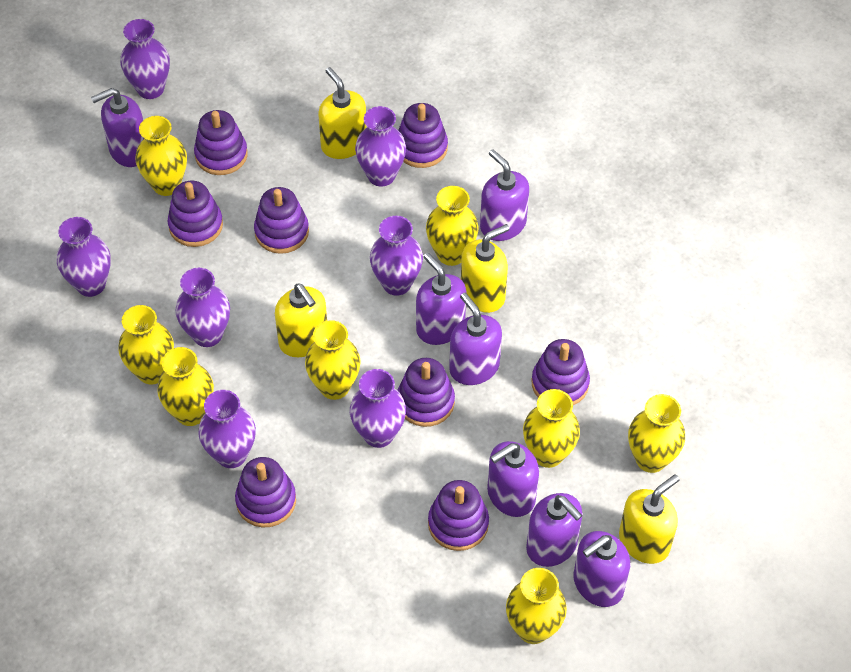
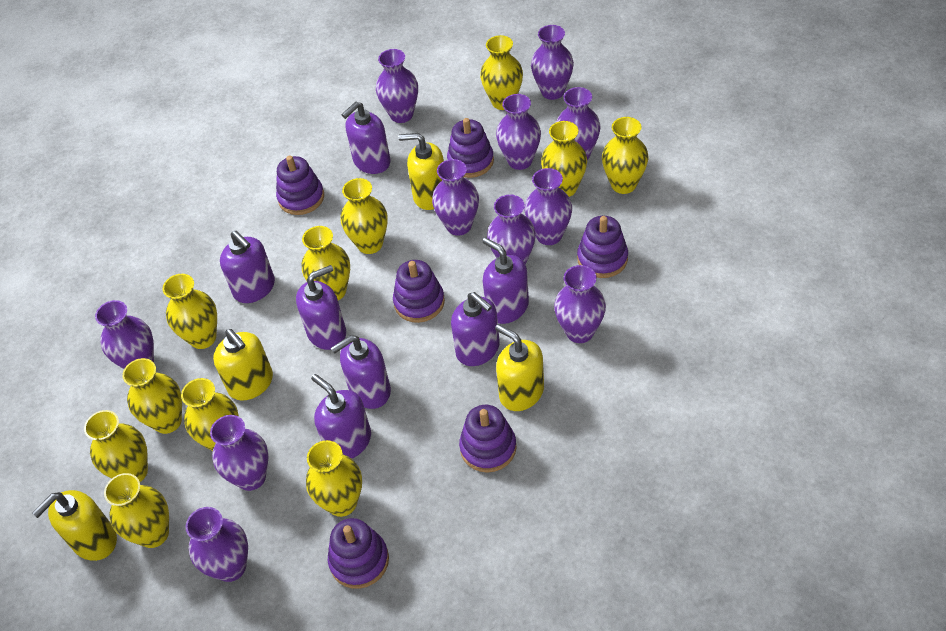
purple stacking toy: [168,181,223,247] [194,110,248,175] [235,457,296,528] [254,187,309,254] [397,358,455,427] [398,103,448,168] [428,480,489,551] [532,339,590,405] = 8 -> [276,156,324,215] [328,518,389,589] [393,260,445,323] [447,118,494,178] [459,405,517,473] [577,216,628,278] = 6
purple vase: [57,217,111,297] [120,19,170,99] [176,268,230,347] [198,390,256,468] [350,369,406,448] [355,106,406,187] [370,216,423,296] = 7 -> [95,300,154,369] [185,507,248,582] [210,415,269,491] [376,49,418,123] [432,159,479,236] [487,194,536,265] [496,94,541,170] [525,168,572,245] [531,25,574,100] [554,265,606,343] [556,87,601,160] = 11
yellow vase: [118,305,174,384] [135,116,187,196] [157,347,214,426] [305,320,361,400] [426,186,479,266] [506,568,567,644] [523,389,580,468] [628,394,685,473] = 8 -> [84,410,148,482] [104,473,169,548] [122,358,182,434] [162,274,217,349] [181,378,239,451] [302,226,350,300] [306,440,362,517] [341,178,388,254] [480,35,523,110] [541,121,587,197] [602,117,648,194] = 11

